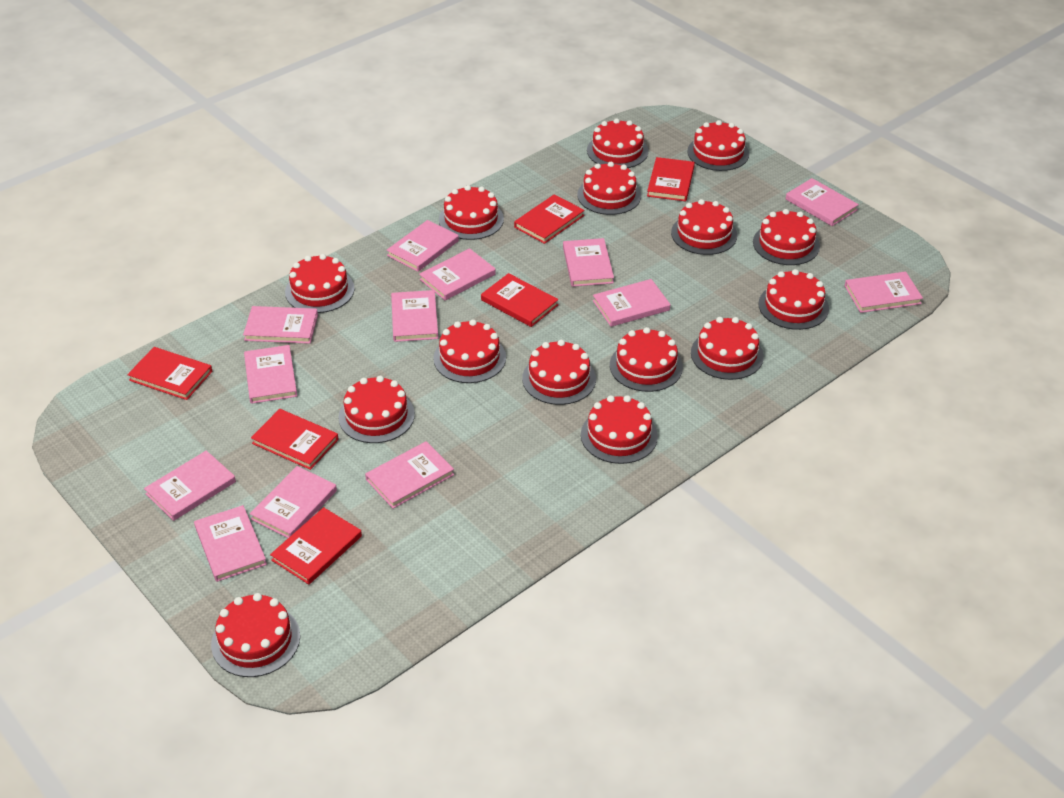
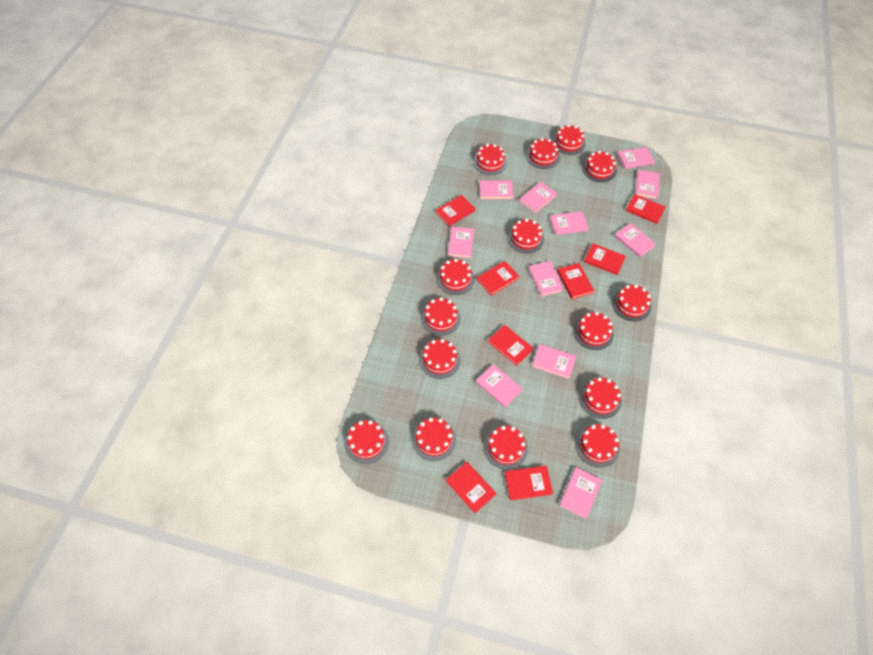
pink book: [144,451,236,521] [194,505,267,582] [243,306,318,344] [244,345,297,404] [250,466,337,538] [365,441,454,509] [387,220,459,272] [391,290,438,342] [419,248,496,300] [563,238,614,287] [593,279,670,327] [786,178,859,226] [845,271,923,313] = 13 -> [448,226,474,259] [476,364,523,408] [479,180,514,199] [519,182,557,213] [528,261,564,297] [532,344,577,379] [549,211,589,235] [559,467,602,519] [614,223,656,258] [617,147,655,169] [636,170,660,199] = 11
red book: [127,347,212,400] [251,409,339,470] [270,507,362,585] [481,273,559,327] [514,194,584,244] [647,157,695,201] = 6 -> [435,195,475,226] [446,462,496,513] [476,261,520,296] [488,325,533,366] [504,466,553,501] [557,263,594,299] [584,243,626,275] [626,194,666,224] = 8

